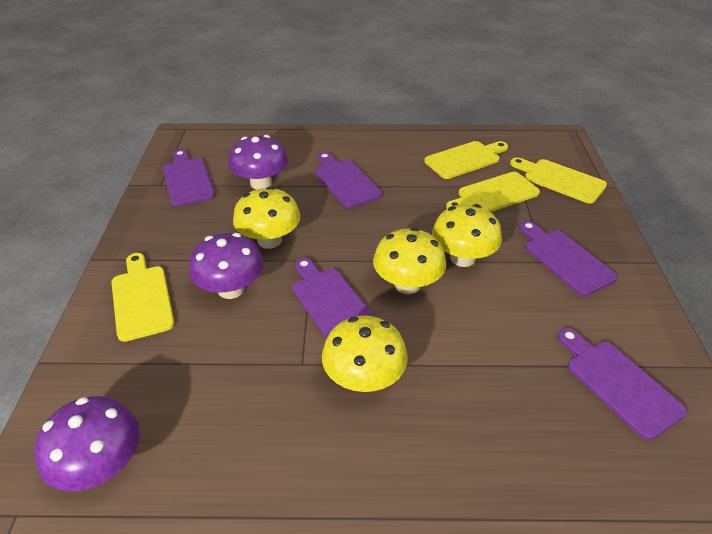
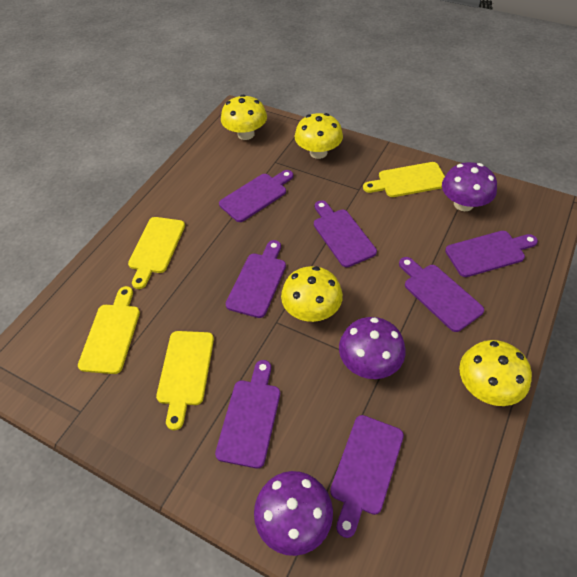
purple cutting board: [163,149,215,206] [292,258,375,339] [315,152,382,208] [519,221,618,296] [558,328,687,440] = 5 -> [215,360,280,468] [219,170,293,222] [226,240,286,318] [314,200,377,267] [330,415,404,538] [399,257,484,332] [445,231,538,277] = 7

